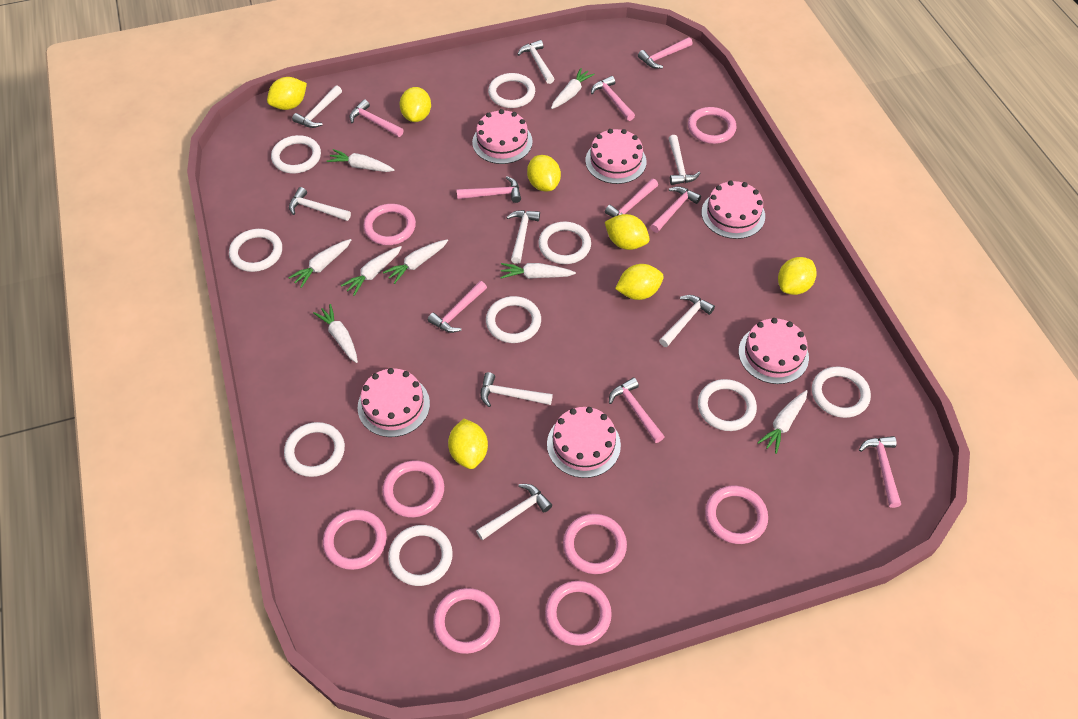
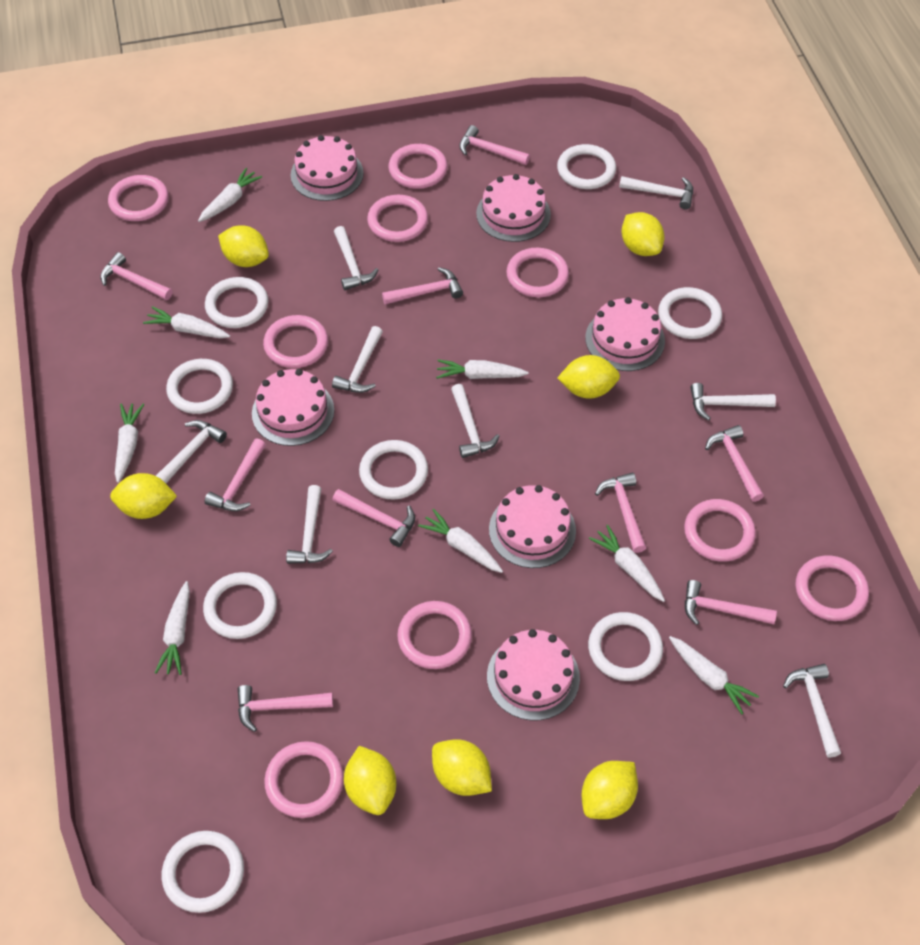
pink ring: [323,509,387,570] [363,204,416,245] [382,461,444,517] [433,588,500,654] [545,581,612,646] [563,514,627,574] [688,107,736,144] [705,486,768,544] = 8 -> [108,175,169,221] [263,315,328,368] [264,741,344,818] [367,195,428,242] [389,144,447,189] [397,601,472,669] [506,248,569,297] [684,499,756,562] [795,555,869,621] = 9
white ring: [229,229,282,272] [271,135,321,173] [284,422,345,477] [388,525,453,586] [486,296,541,343] [488,73,535,108] [538,222,591,264] [698,379,757,431] [812,367,871,418] = 9 -> [162,831,244,913] [166,359,233,414] [203,572,277,639] [205,277,268,328] [359,440,428,500] [557,144,616,189] [588,612,663,681] [658,287,722,339] = 8

